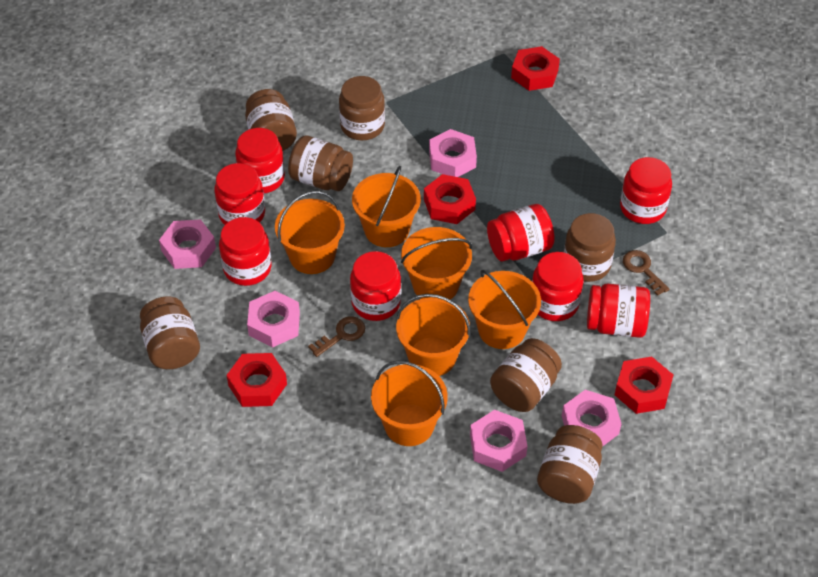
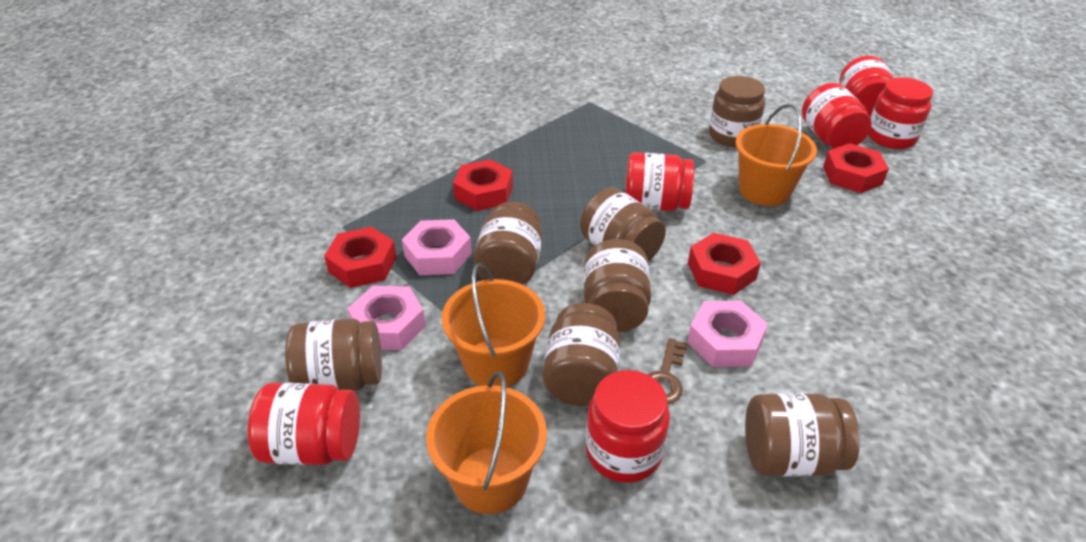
brown key: [308,316,365,357] [623,250,669,296] = 2 -> [647,338,688,404] = 1
orange bucket: [275,191,345,274] [352,166,421,247] [371,361,448,446] [396,294,470,376] [401,227,472,300] [468,270,541,349] = 6 -> [426,371,547,514] [442,263,545,387] [735,104,817,206] = 3
pink nut: [159,219,216,269] [247,291,300,347] [429,129,477,177] [470,410,527,472] [562,390,621,447] = 5 -> [348,286,426,350] [402,219,472,275] [688,301,768,367] = 3
red jar: [214,163,265,225] [219,217,271,286] [235,128,285,193] [350,251,401,321] [487,204,555,262] [532,252,583,321] [587,284,650,338] [620,157,672,224] = 8 -> [248,383,360,465] [586,370,670,483] [625,152,694,211] [802,83,872,149] [839,56,893,117] [868,77,933,149] = 6

